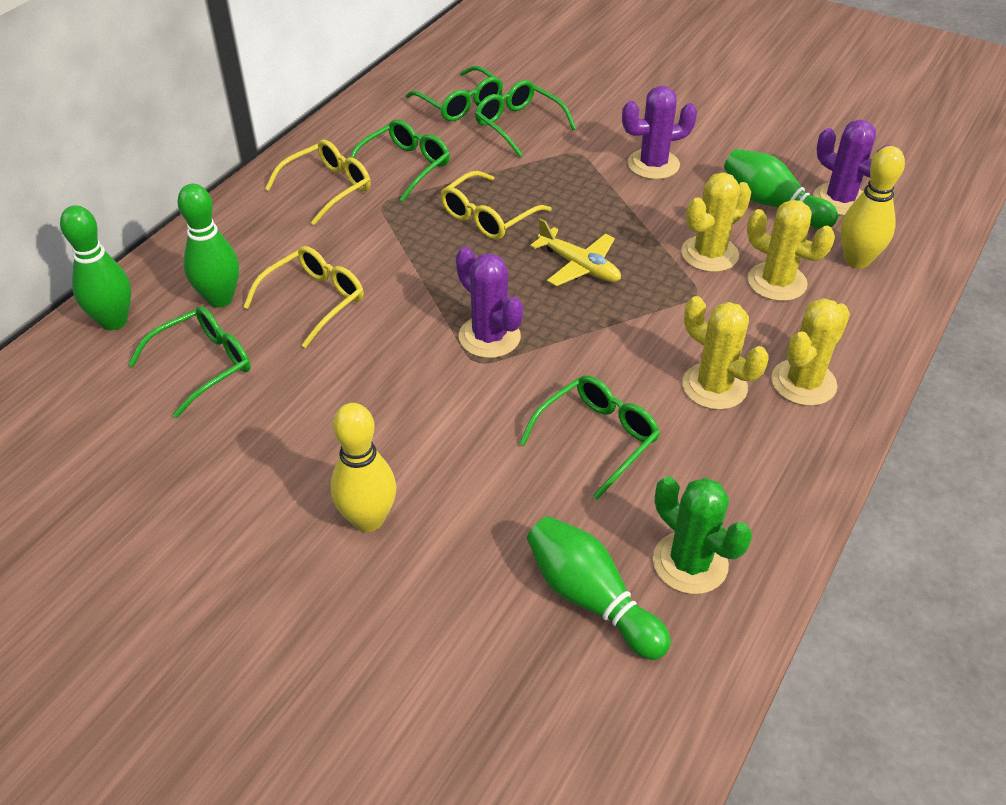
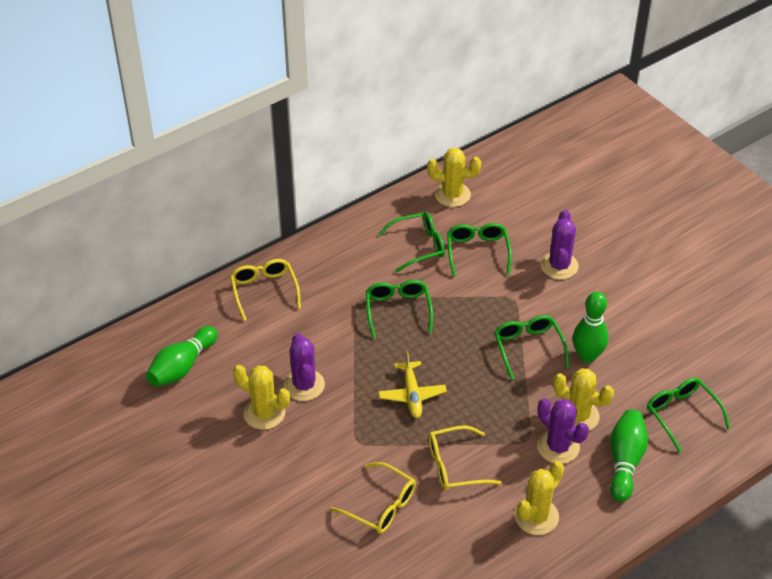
green bowling pin: [60,205,131,330] [178,184,239,308] [527,516,671,660] [724,149,838,229] = 4 -> [146,326,218,387] [573,292,608,363] [610,410,648,502] = 3
green cactus: [653,477,752,594] = 1 -> none = 0
yellow bowling pin: [330,403,396,532] [840,146,905,268] = 2 -> none = 0

